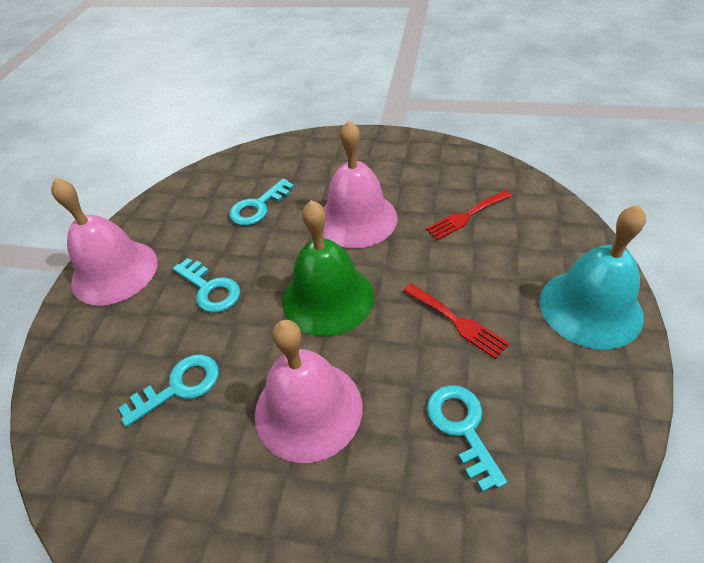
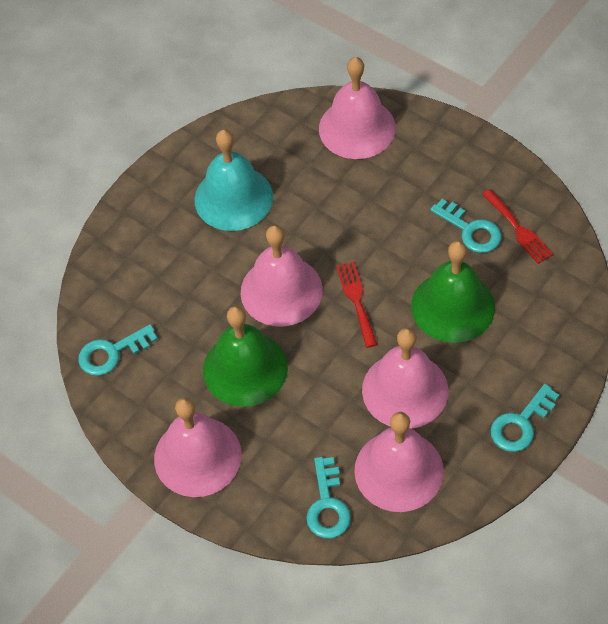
green bell: [282,200,374,336] = 1 -> [203,306,288,407] [411,241,495,343] = 2
pink bell: [51,178,157,306] [255,320,362,463] [323,120,398,248] = 3 -> [154,397,242,497] [241,225,323,326] [319,57,396,159] [354,412,444,512] [362,328,448,429] = 5

